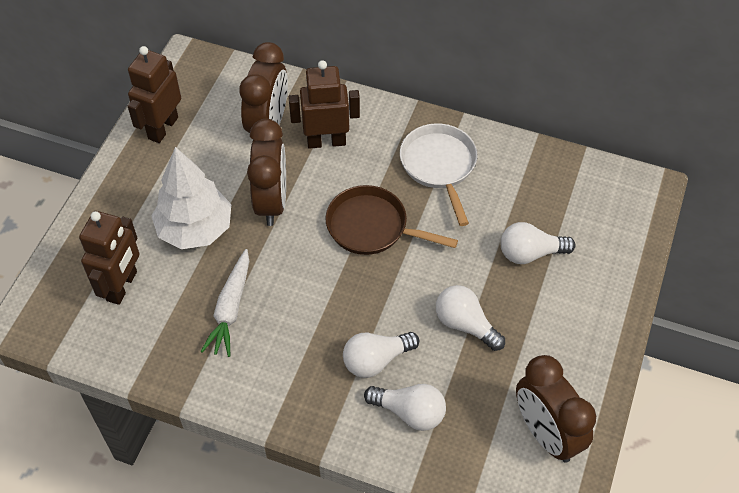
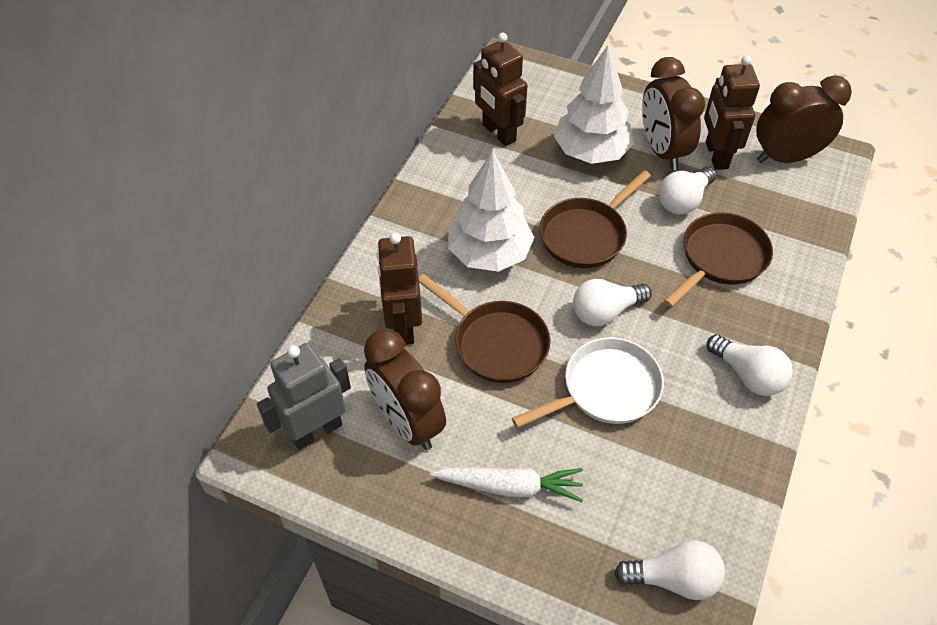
brown pan: [326,185,458,255] = 1 -> [419,274,551,383] [539,170,651,268] [664,212,773,307] = 3
grey robot: none = 0 -> [257,343,351,450] = 1
white tree: [151,147,231,249] = 1 -> [448,150,535,272] [554,45,634,164] = 2

